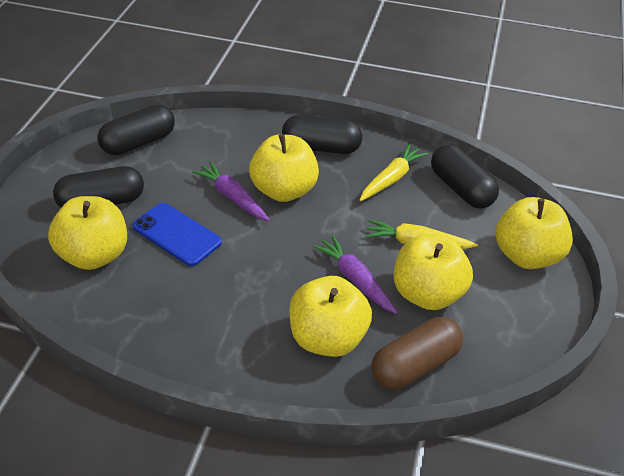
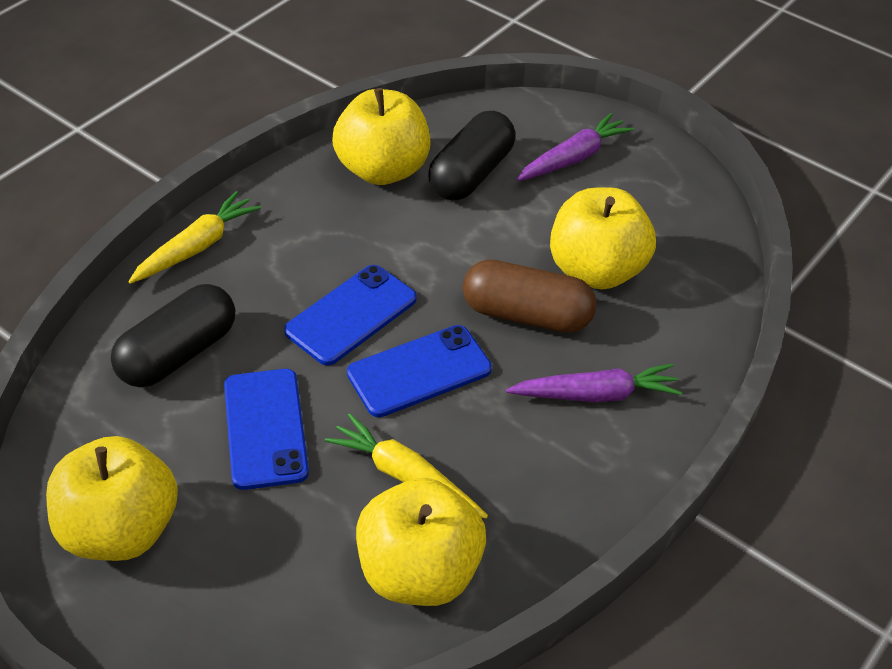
black capsule: [53,166,144,207] [98,104,175,155] [282,115,362,154] [431,144,499,209] = 4 -> [111,284,235,387] [428,111,515,200] = 2
blue phone: [132,203,222,266] = 1 -> [224,369,309,490] [284,265,417,366] [347,325,492,417] = 3
yellow apple: [48,196,127,270] [249,134,319,202] [289,276,372,357] [393,234,473,310] [495,197,573,269] = 5 -> [46,436,178,561] [332,88,431,185] [356,478,486,606] [550,187,656,290] = 4

